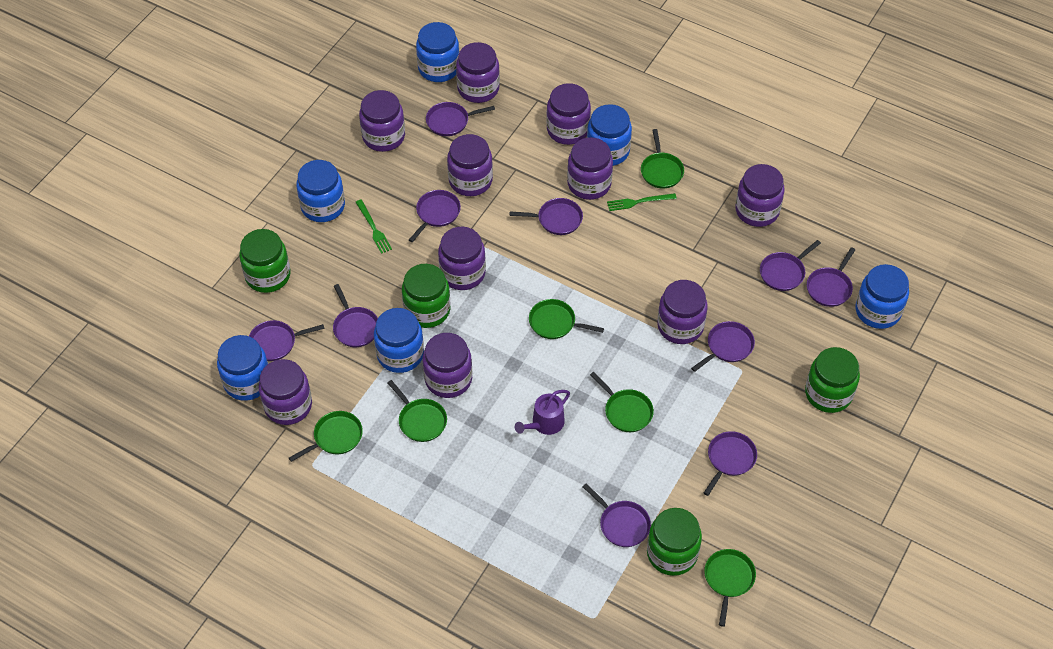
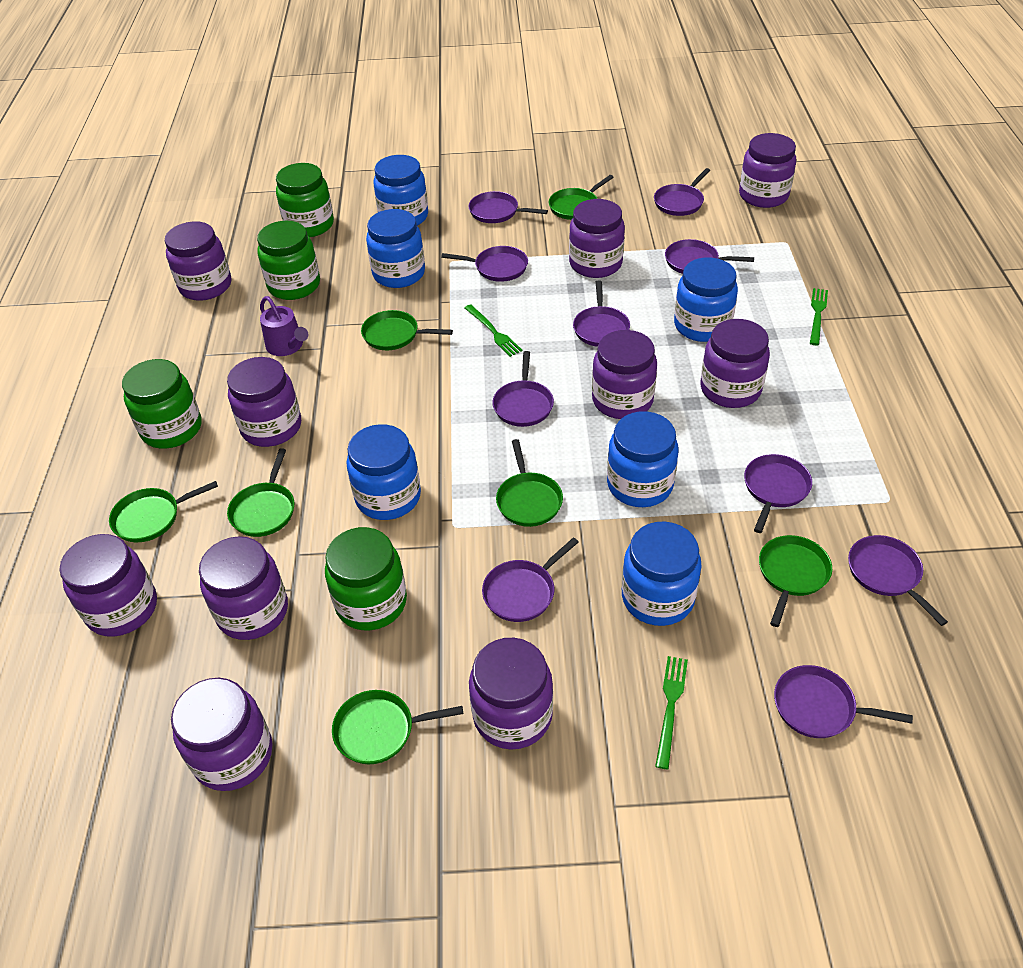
green fork: [356,199,392,254] [607,193,677,211] = 2 -> [465,304,523,357] [655,656,688,769] [810,288,828,345] = 3
green pan: [289,411,363,462] [387,380,447,442] [529,299,604,339] [590,372,654,432] [641,129,684,188] [704,549,756,627] = 6 -> [109,481,218,542] [227,448,294,537] [332,690,463,764] [361,310,453,350] [496,439,563,527] [549,175,614,220] [759,535,832,627] = 7

